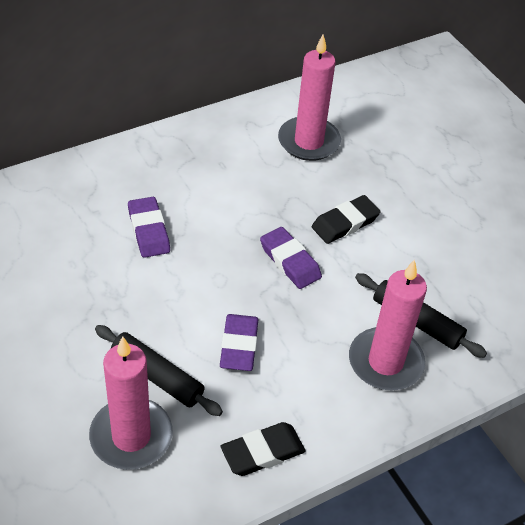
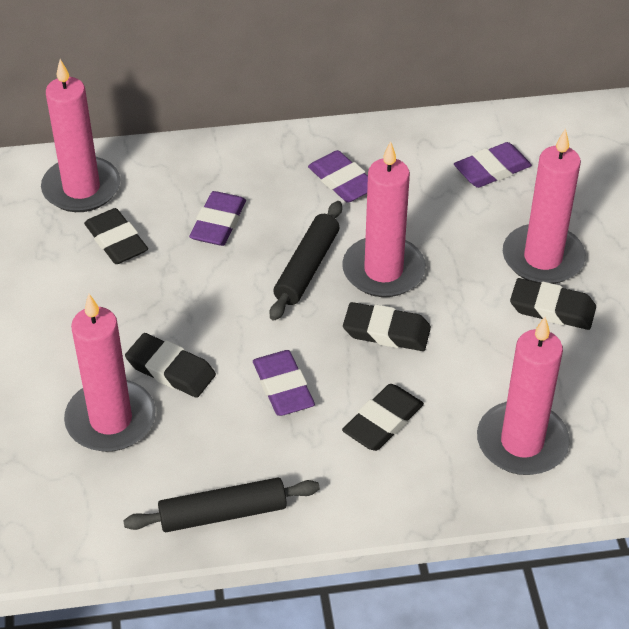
black eraser: [221,422,305,476] [312,195,381,244] = 2 -> [84,208,148,264] [125,333,216,398] [342,384,424,451] [343,302,431,351] [510,278,596,330] = 5
pink candle: [89,336,173,470] [278,35,341,161] [349,260,427,390] = 3 -> [41,59,120,212] [64,294,156,452] [342,141,426,297] [477,317,570,475] [503,129,586,284] = 5
purple eraser: [128,197,170,258] [220,314,259,371] [260,227,322,289] = 3 -> [189,191,246,246] [253,350,315,416] [308,150,368,203] [454,142,532,188] = 4

